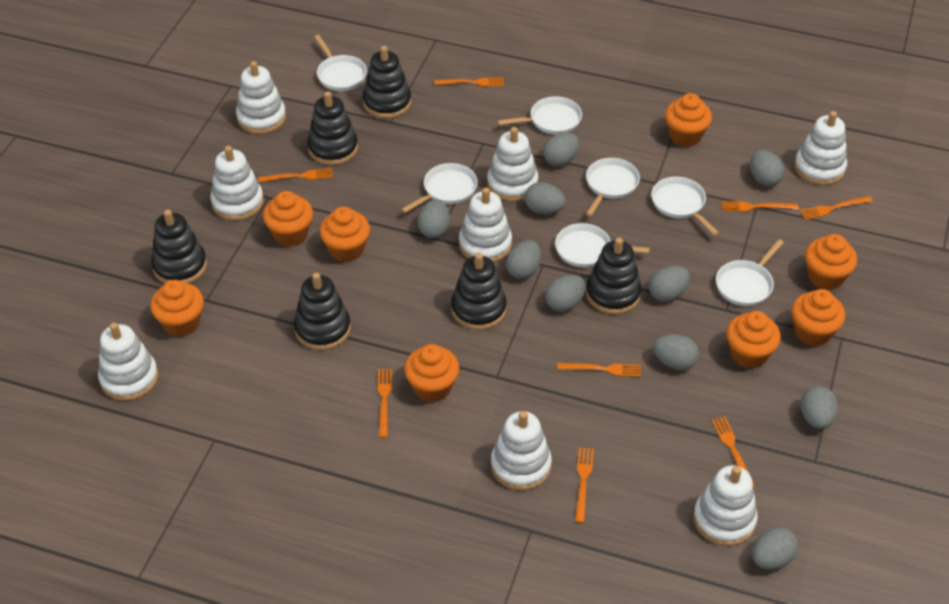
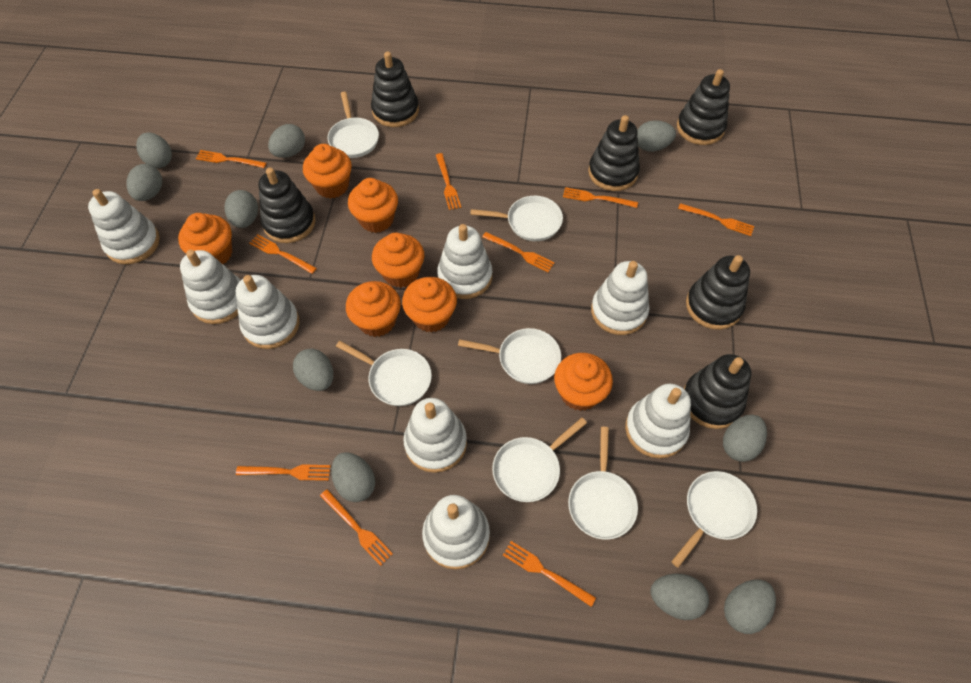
orange cupcake: [150,280,204,337] [263,191,313,246] [319,207,370,262] [404,344,459,402] [665,93,712,147] [726,311,781,369] [792,289,845,346] [805,234,857,290] = 8 -> [178,213,232,264] [303,144,352,199] [346,281,401,337] [348,178,398,233] [372,233,424,288] [402,277,457,332] [554,353,613,411] = 7
orange fork: [258,168,333,182] [377,369,392,438] [434,78,504,87] [557,363,641,377] [575,447,594,523] [712,417,755,488] [722,201,799,212] [800,196,873,220] = 8 -> [196,150,267,168] [236,464,331,481] [249,234,317,274] [320,489,393,566] [436,153,461,210] [482,232,555,272] [503,541,596,607] [563,187,638,208] [678,203,754,236] = 9

